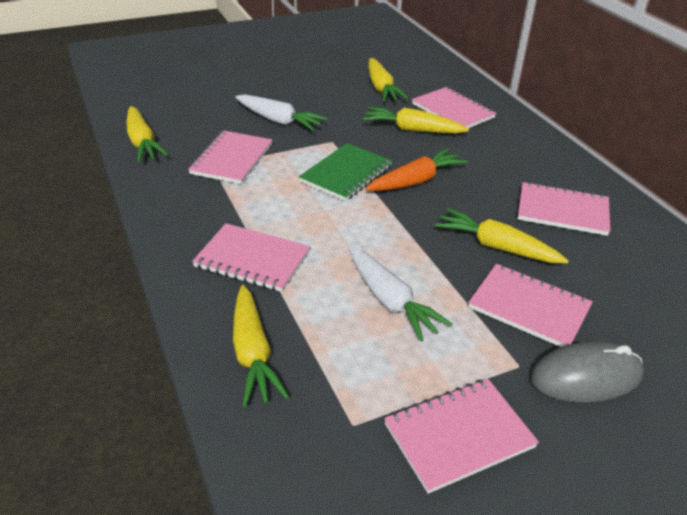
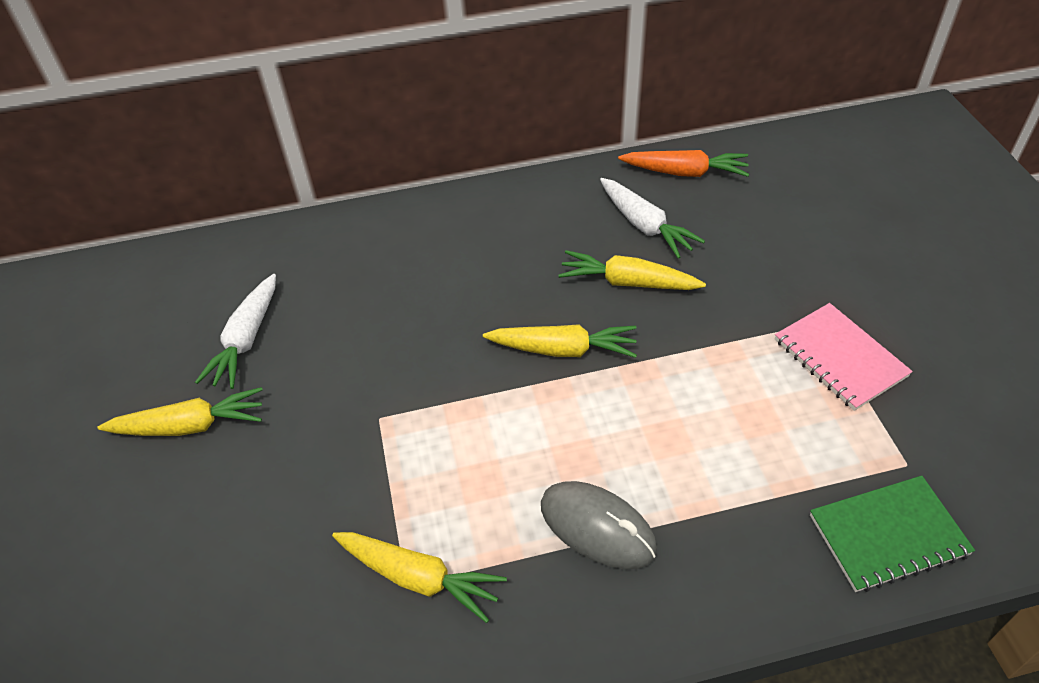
pink notebook: [188,130,272,184] [192,223,310,292] [384,379,539,494] [412,87,496,128] [468,264,593,347] [518,182,610,236] = 6 -> [775,303,913,411] = 1
yellow carrot: [126,106,169,162] [233,285,289,408] [362,107,469,134] [368,58,409,102] [435,208,569,263] = 5 -> [97,387,263,436] [332,532,507,623] [483,324,637,358] [558,250,706,290] = 4

